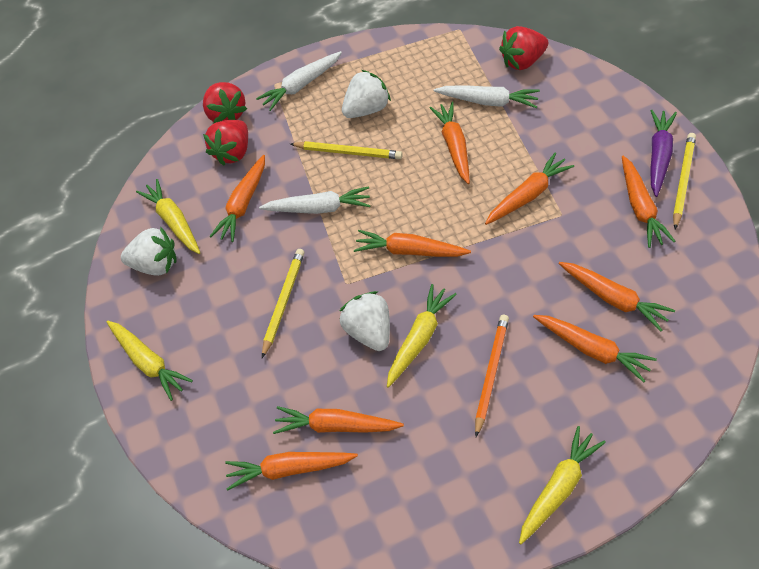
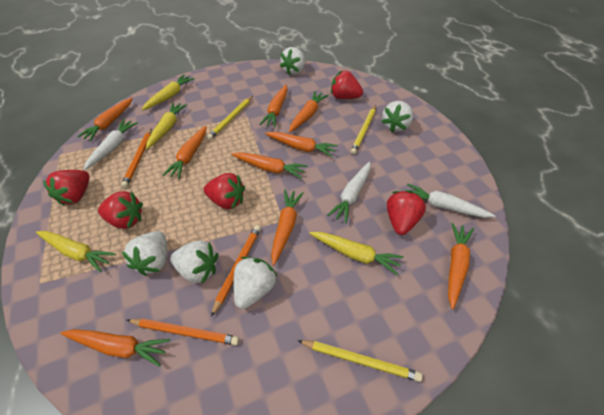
orange pencil: [475,315,509,437] = 1 -> [121,128,152,188] [127,319,239,345] [211,225,261,317] = 3
purple carrot: [650,110,677,197] = 1 -> none = 0
red strawberry: [203,82,247,123] [203,120,248,166] [499,26,548,70] = 3 -> [43,170,90,206] [98,191,143,229] [204,173,245,209] [331,71,363,99] [387,191,426,235] = 5
white strawberry: [121,227,177,276] [340,291,390,351] [342,70,391,118] = 3 -> [121,231,167,276] [170,240,218,283] [233,257,278,309] [280,47,305,75] [381,101,413,132] = 5

